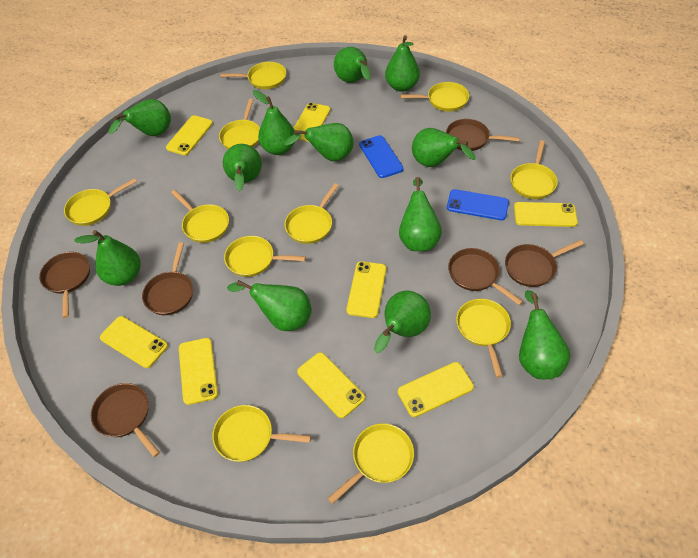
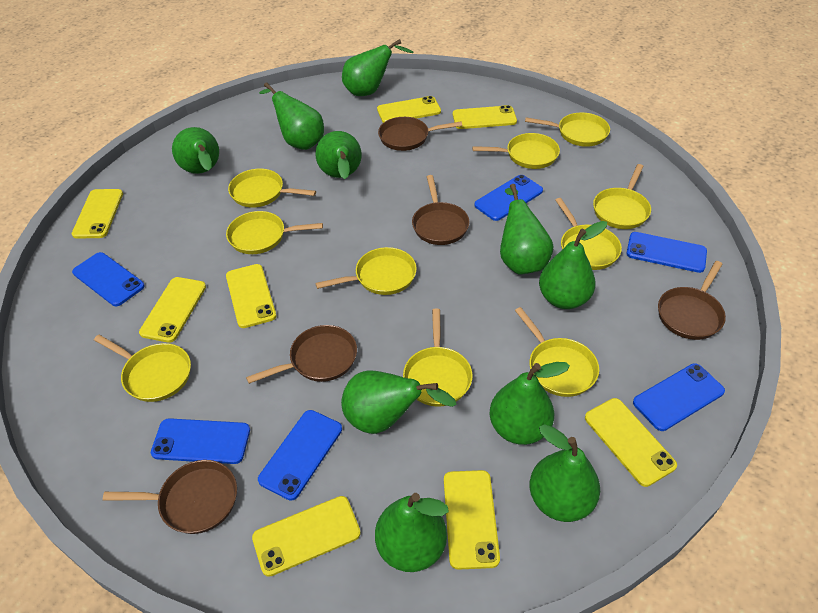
blue phone: [359,135,403,178] [447,189,509,220] = 2 -> [72,252,145,306] [151,418,250,464] [258,410,342,501] [474,175,543,221] [626,232,707,273] [633,363,725,431] = 6
brown pan: [39,252,90,318] [91,383,160,457] [142,242,193,315] [446,119,520,151] [448,248,523,305] [505,240,584,287] = 6 -> [103,460,237,534] [246,325,357,384] [378,117,462,151] [412,175,470,245] [658,261,726,340] = 5
green pear: [74,230,141,286] [109,99,171,136] [223,144,262,191] [227,280,312,331] [253,90,295,155] [284,123,353,161] [334,47,370,83] [374,291,431,353] [385,35,420,92] [399,177,442,251] [412,128,476,167] [519,290,571,379] = 12 -> [172,127,219,174] [259,82,324,150] [315,131,362,179] [341,370,456,434] [342,39,413,96] [375,493,449,572] [489,362,570,445] [500,184,554,275] [530,424,600,522] [539,221,607,309] = 10
yellow pan: [64,178,137,226] [171,190,229,243] [213,405,311,462] [219,99,260,149] [220,62,286,89] [224,236,306,277] [285,183,339,244] [327,423,414,504] [400,82,469,112] [456,299,511,378] [510,140,558,199] = 11 -> [94,335,191,402] [226,211,323,254] [228,169,316,208] [315,247,417,295] [403,308,473,407] [472,133,560,169] [515,307,599,397] [525,112,610,147] [555,198,622,270] [593,164,651,229] = 10

